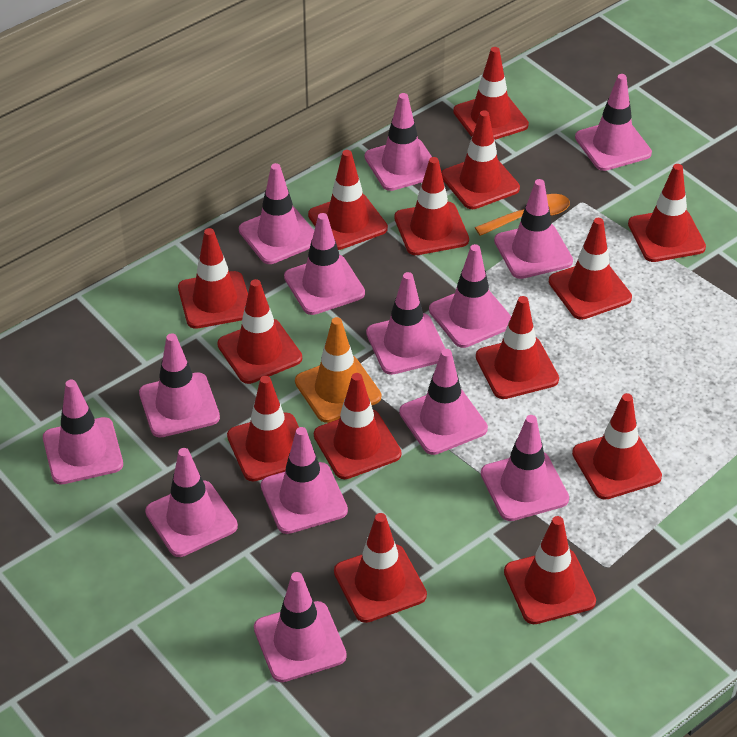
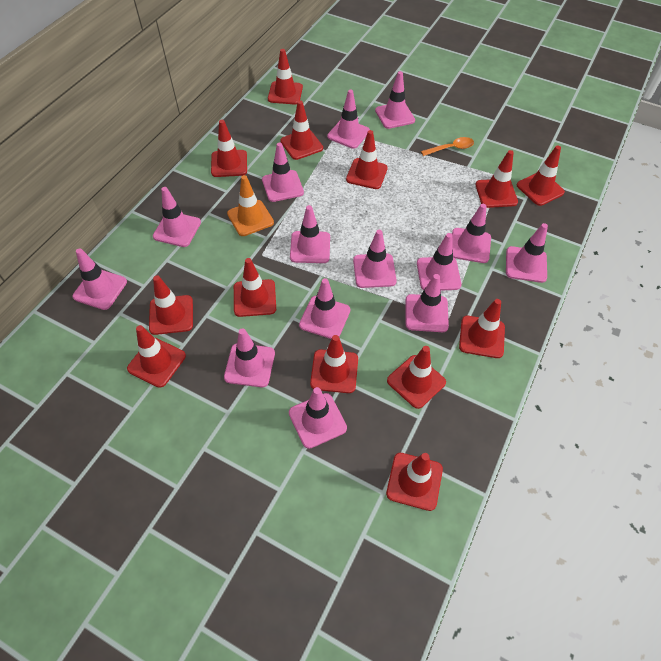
red traffic cone: [178,228,248,329] [217,279,302,384] [227,376,299,481] [308,150,388,250] [314,373,401,479] [334,513,427,623] [394,157,469,255] [441,110,520,209] [453,47,529,140] [476,296,559,399] [504,516,596,624] [549,218,632,320] [572,393,662,500] [628,164,706,262] = 14 -> [127,325,186,388] [149,275,193,335] [211,120,247,177] [234,258,276,317] [268,49,303,105] [280,101,323,160] [310,335,358,393] [346,130,388,189] [386,453,443,511] [387,346,446,409] [459,299,505,358] [475,150,518,208] [517,146,565,206] = 13

